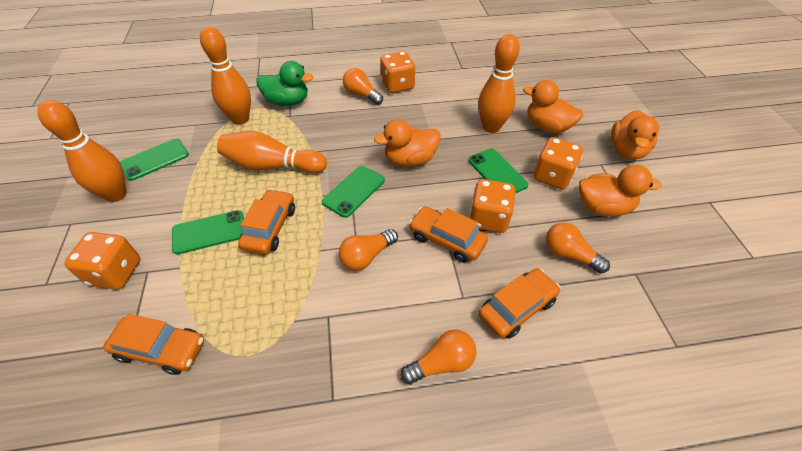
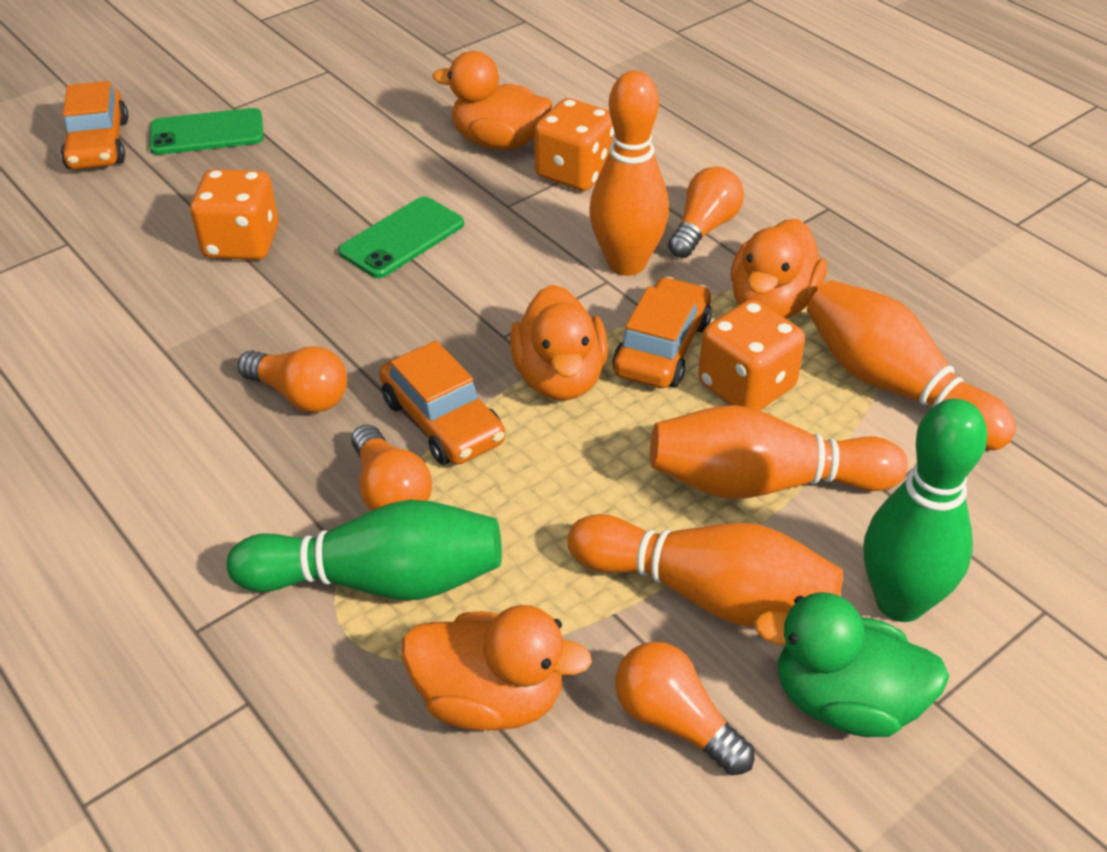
green bowling pin: none = 0 -> [226,500,502,600] [864,399,987,622] = 2
green phone: [120,139,189,181] [172,210,244,254] [322,166,385,218] [468,149,528,193] = 4 -> [149,108,264,155] [338,197,464,278] = 2
orange car: [103,314,204,375] [238,189,295,254] [409,206,488,263] [478,268,560,339] = 4 -> [61,81,128,169] [379,341,505,465] [613,277,712,388] = 3
orange dice: [64,232,140,289] [380,51,415,93] [469,179,515,233] [533,137,583,190] = 4 -> [190,169,279,260] [534,98,614,191] [698,299,805,411] = 3

